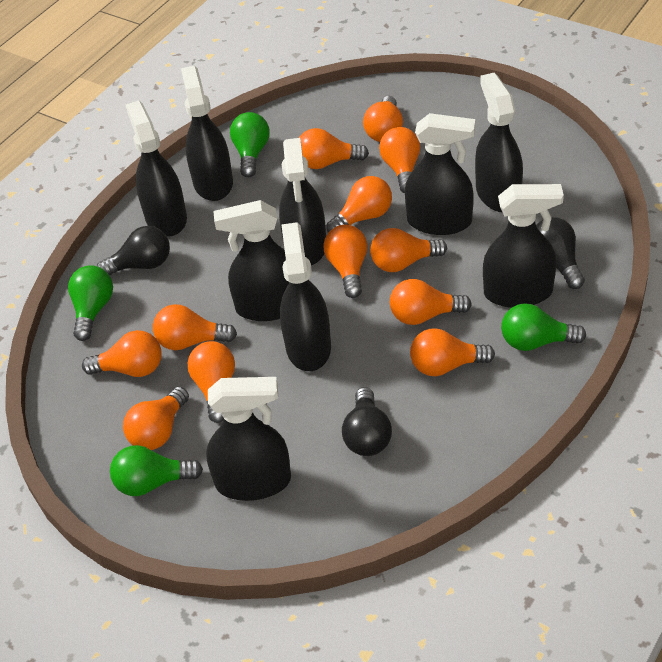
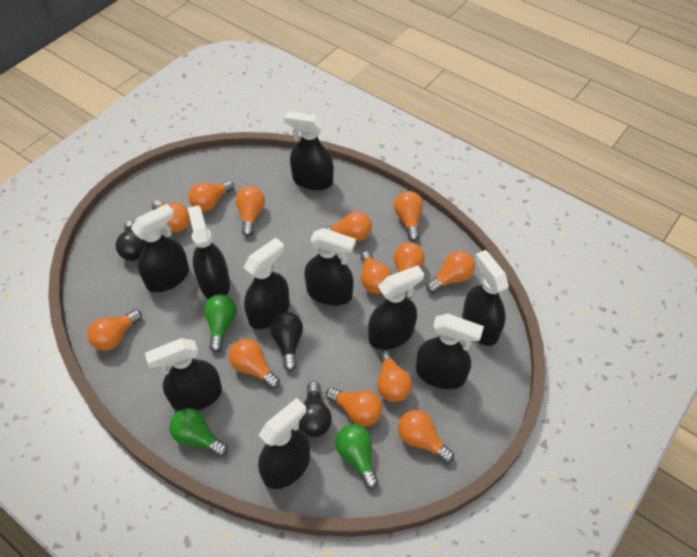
black spray bottle: [125,101,187,236] [181,66,233,201] [206,377,291,501] [213,200,289,321] [279,138,326,265] [280,222,331,371] [405,113,475,235] [475,73,523,212] [483,184,564,308] = 9 -> [131,204,189,292] [145,338,222,411] [188,206,230,299] [243,238,290,329] [258,398,310,489] [284,111,334,190] [304,228,356,306] [368,265,424,350] [416,314,484,389] [462,250,509,346] = 10
green light bulb: [68,265,113,341] [110,445,203,496] [230,112,270,178] [501,303,586,351] = 4 -> [169,408,228,457] [204,294,237,353] [336,424,378,489] = 3
orange light bulb: [82,330,162,377] [123,387,189,450] [153,304,237,350] [187,341,235,423] [299,128,369,169] [323,225,367,298] [326,176,392,233] [363,96,403,142] [370,228,447,272] [379,127,420,193] [390,279,472,325] [410,329,495,376] = 12 -> [87,309,142,351] [152,200,190,232] [189,180,234,212] [229,339,280,389] [236,186,265,236] [324,211,372,241] [326,387,383,426] [360,251,392,294] [378,350,412,402] [394,191,423,241] [394,242,425,295] [398,410,454,463] [426,251,475,293] = 13

